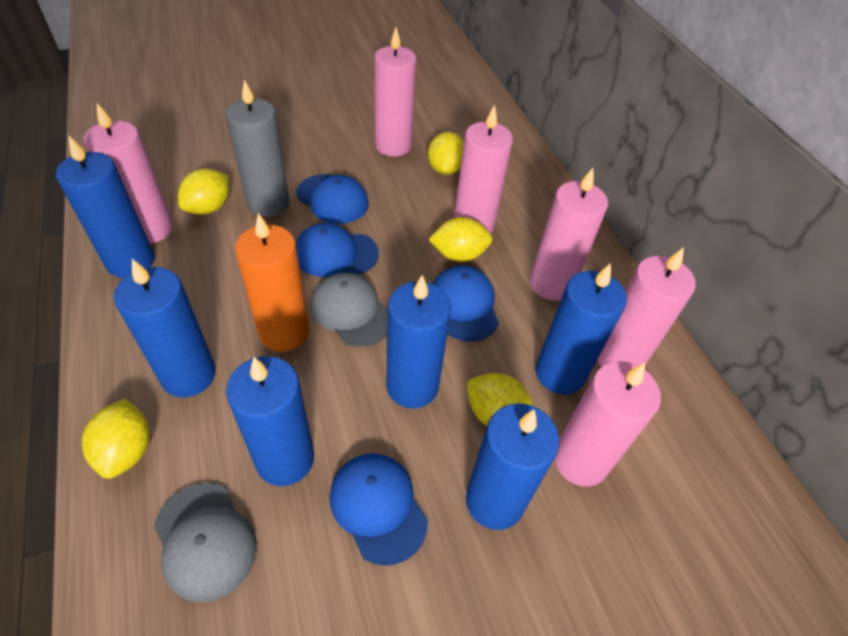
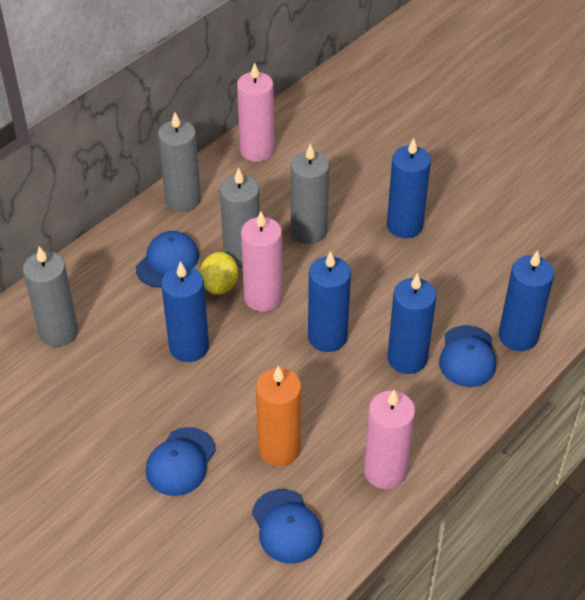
blue candle: [56,136,154,278] [114,259,216,398] [226,356,314,486] [386,275,451,408] [466,403,559,530] [535,263,627,395] = 6 -> [161,261,209,362] [308,251,351,352] [387,138,431,238] [387,273,436,374] [499,250,554,351] = 5
grey candle: [226,80,290,217] = 1 -> [23,246,79,347] [158,112,201,212] [220,168,260,268] [291,144,329,244] = 4
grey cap: [154,482,257,602] [311,273,388,347] = 2 -> none = 0
pink candle: [83,103,173,244] [374,27,416,156] [454,105,513,233] [530,168,608,301] [554,361,661,487] [597,247,696,366] = 6 -> [237,62,274,162] [241,211,282,312] [364,390,415,489] = 3
yellow lemon: [82,399,150,479] [178,169,229,215] [428,132,464,175] [428,217,493,262] [467,373,533,426] = 5 -> [200,252,238,295] = 1

